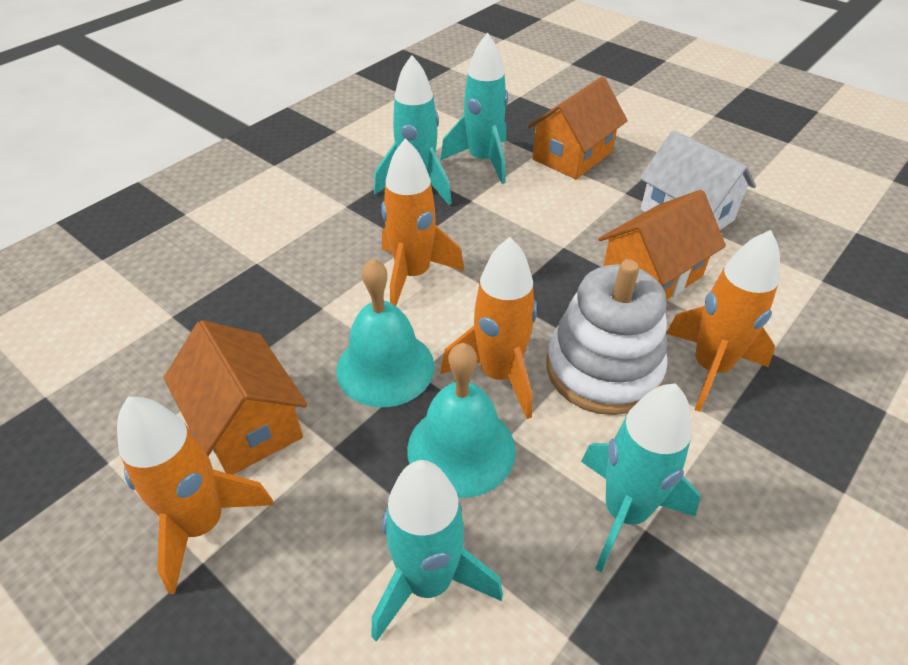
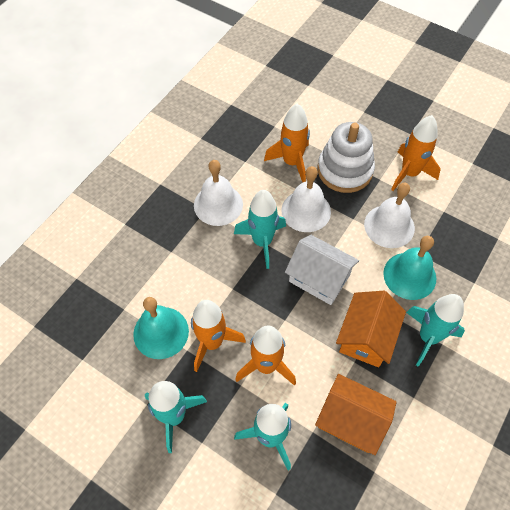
orange house: [164,320,307,475] [527,77,628,179] [598,190,726,300] = 3 -> [315,374,397,455] [336,291,406,367] = 2
white bell: none = 0 -> [194,160,243,226] [281,166,331,232] [364,183,415,248] = 3

